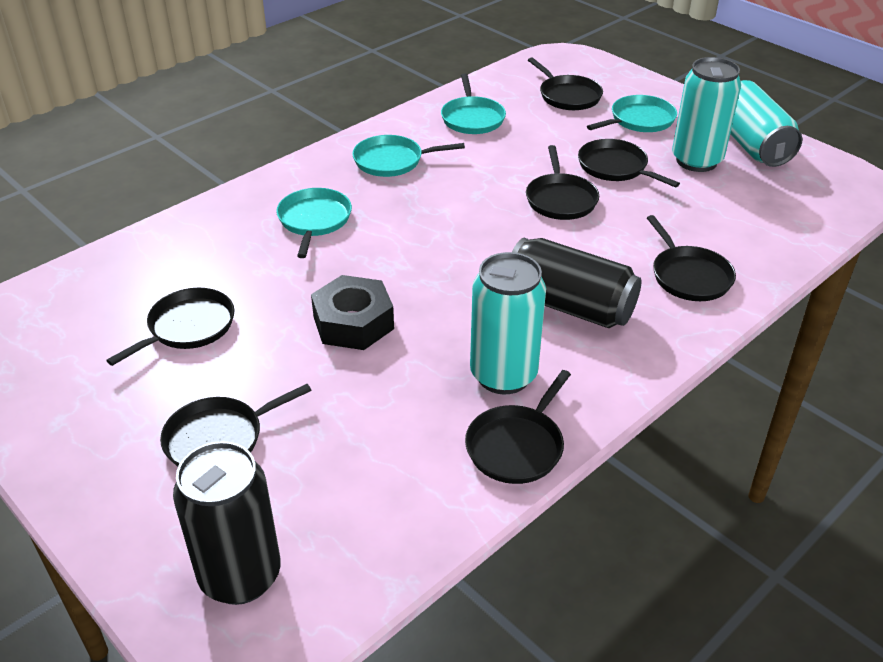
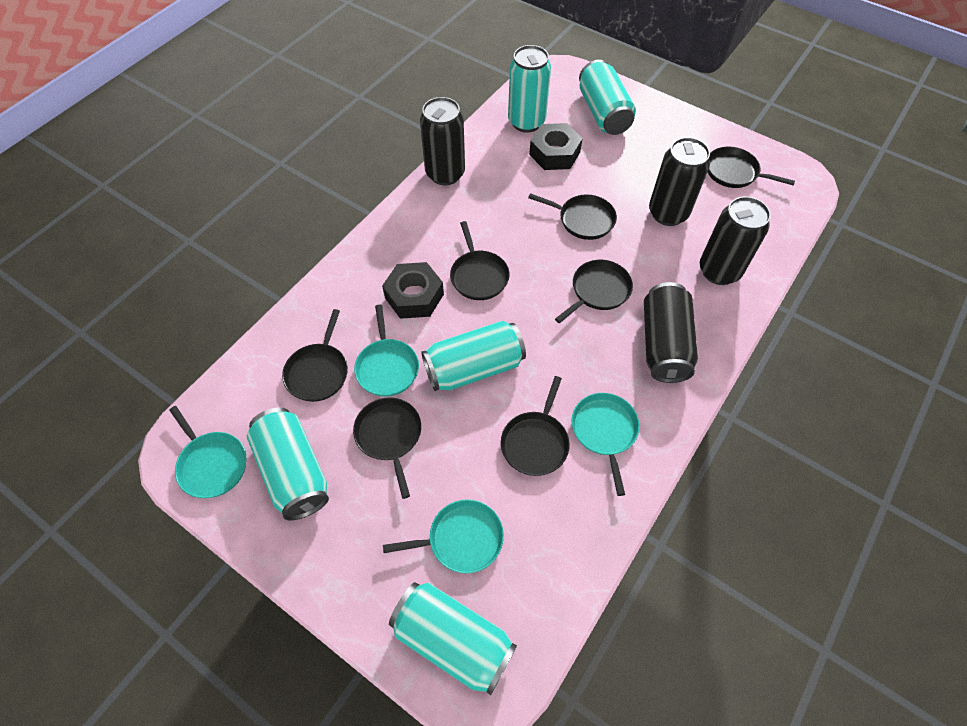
black can: [173,441,281,605] [512,238,641,328] = 2 -> [420,97,465,185] [644,282,698,383] [649,137,710,226] [700,196,771,285] = 4
black nut: [311,275,394,350] = 1 -> [382,262,444,319] [529,123,583,170] = 2
turquoise can: [470,252,546,394] [672,57,741,172] [730,80,802,167] = 3 -> [247,407,329,521] [389,582,517,696] [421,321,526,391] [508,45,551,133] [579,60,636,135] = 5

